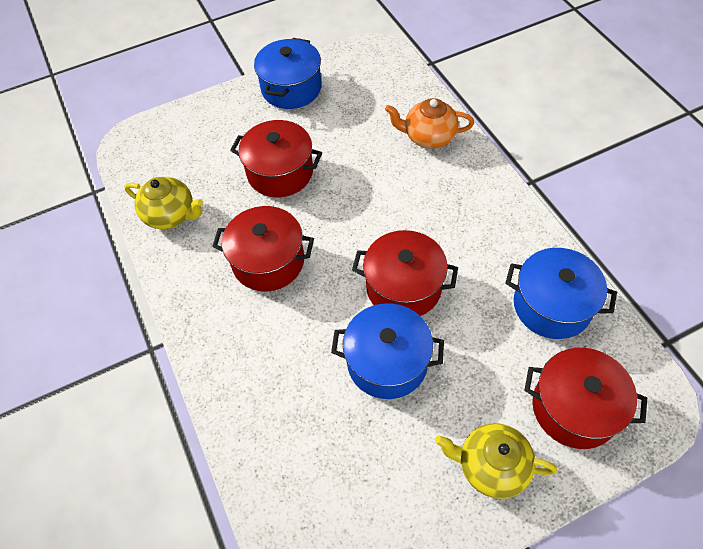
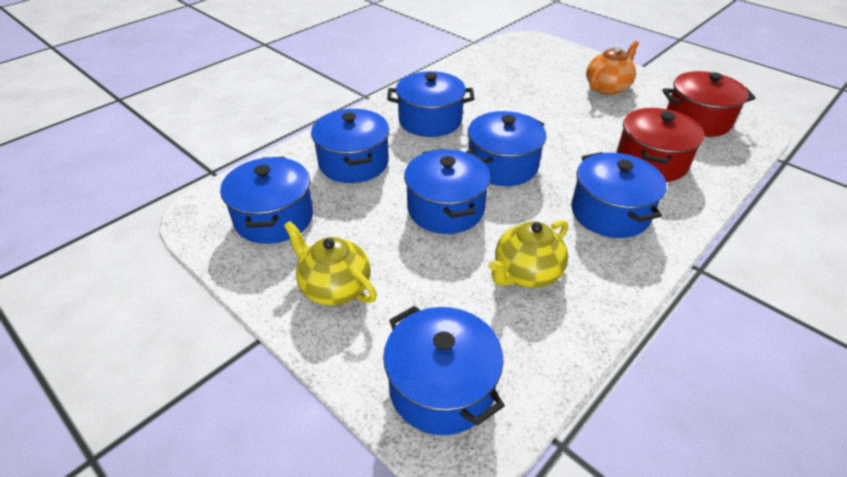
blue pot: [254,38,322,109] [331,303,444,399] [505,248,617,339] = 3 -> [220,157,313,244] [311,109,389,183] [383,306,505,435] [387,71,474,137] [404,149,491,234] [466,111,546,186] [571,152,667,238] = 7
red pot: [212,206,314,292] [230,120,322,198] [352,230,458,316] [524,348,647,449] = 4 -> [616,108,705,182] [662,71,755,137] = 2

